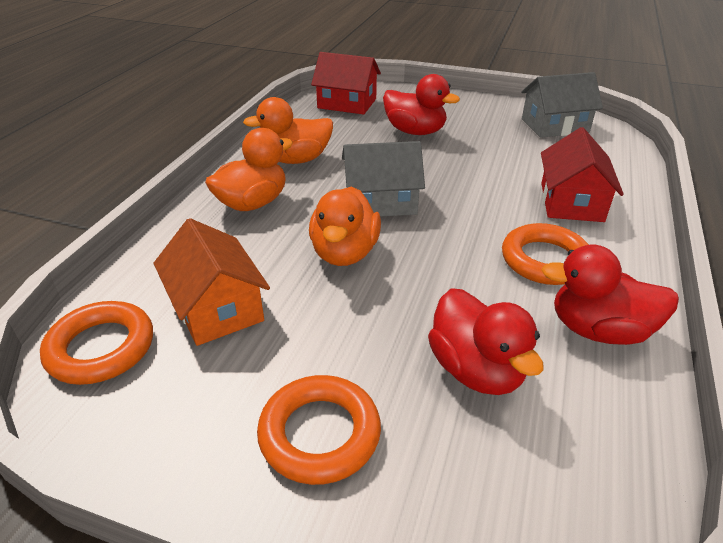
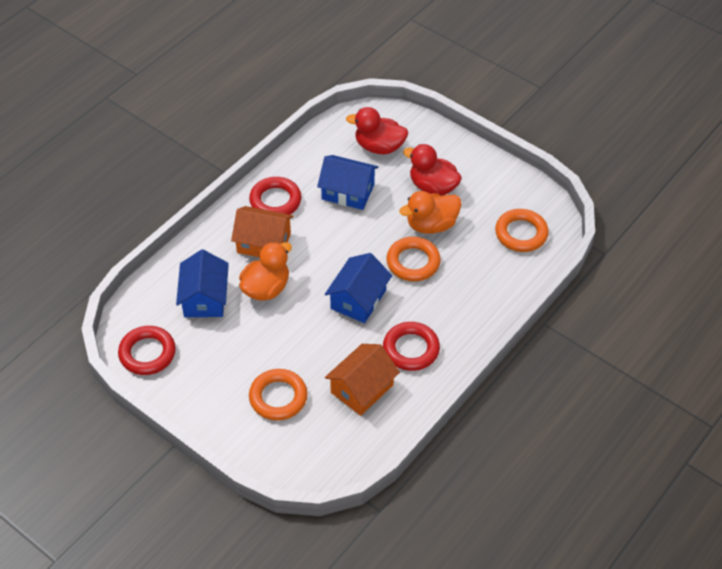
blue house: none = 0 -> [176,249,229,317] [317,155,379,210] [325,253,392,323] = 3
grey house: [342,141,425,217] [521,72,603,138] = 2 -> none = 0
orange duck: [205,128,293,211] [243,97,333,164] [309,186,381,266] = 3 -> [239,242,292,301] [399,191,462,234] = 2
orange house: [153,218,270,346] = 1 -> [231,206,294,257] [325,344,400,416] = 2
red duck: [383,74,460,135] [428,288,544,395] [541,245,679,345] = 3 -> [346,107,408,154] [403,144,462,196] = 2
red house: [311,52,381,115] [541,127,624,222] = 2 -> none = 0
red ring: none = 0 -> [118,326,176,375] [249,177,301,215] [383,322,440,371] = 3

